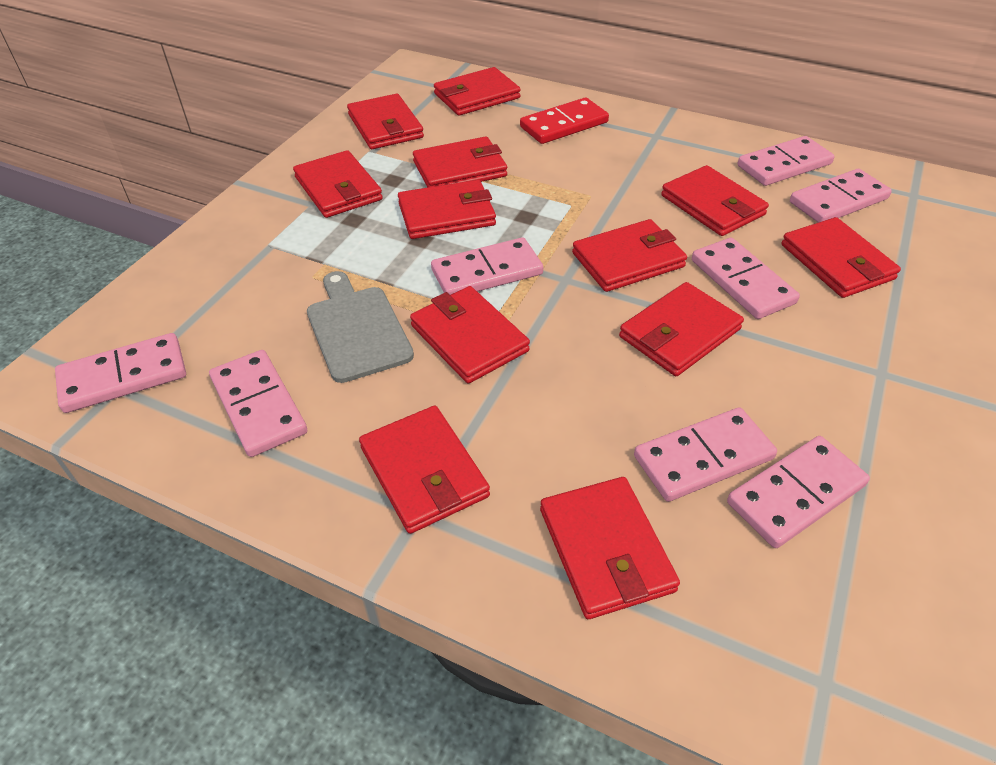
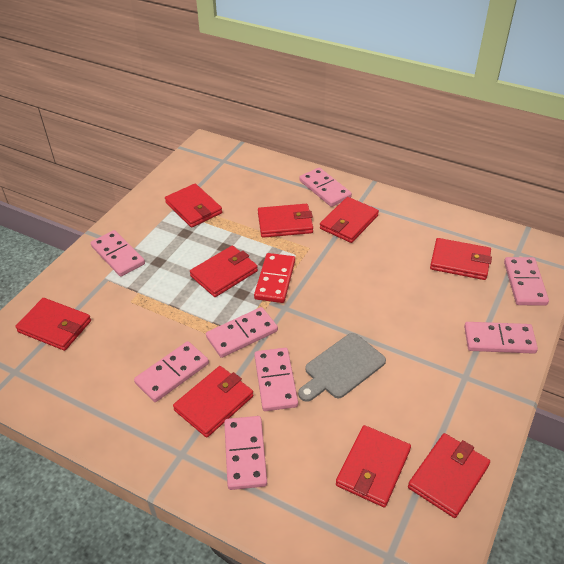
red wallet: [293,150,383,218] [347,94,424,149] [359,406,490,534] [398,180,496,239] [410,286,530,384] [413,136,507,187] [434,67,521,116] [540,477,680,619] [572,219,687,292] [619,282,744,376] [661,165,769,236] [781,217,901,298] = 12 -> [15,298,91,351] [165,184,222,228] [173,366,254,438] [190,246,258,297] [258,204,313,238] [320,197,379,243] [336,425,411,507] [408,433,490,518] [430,238,492,280] = 9

